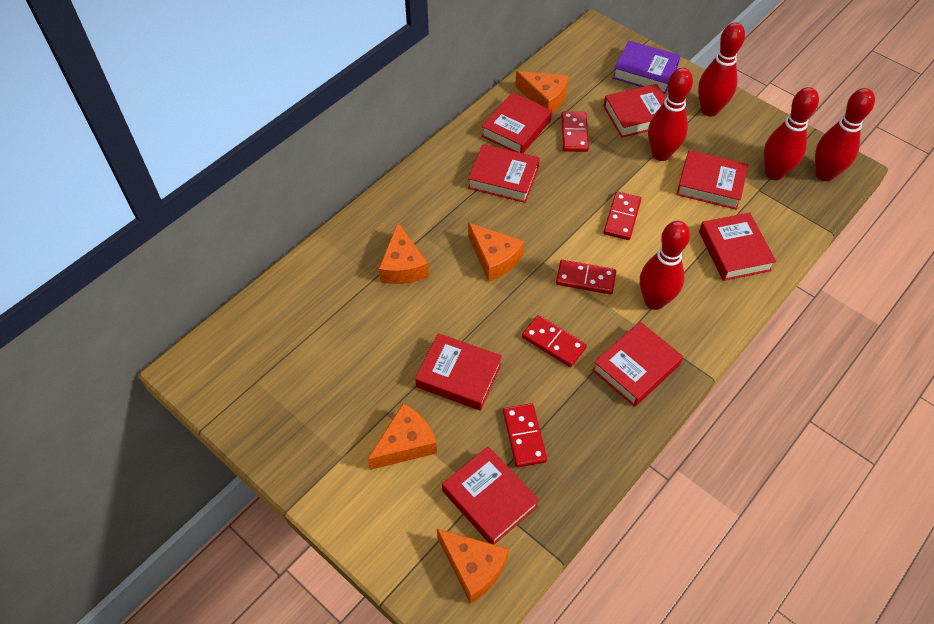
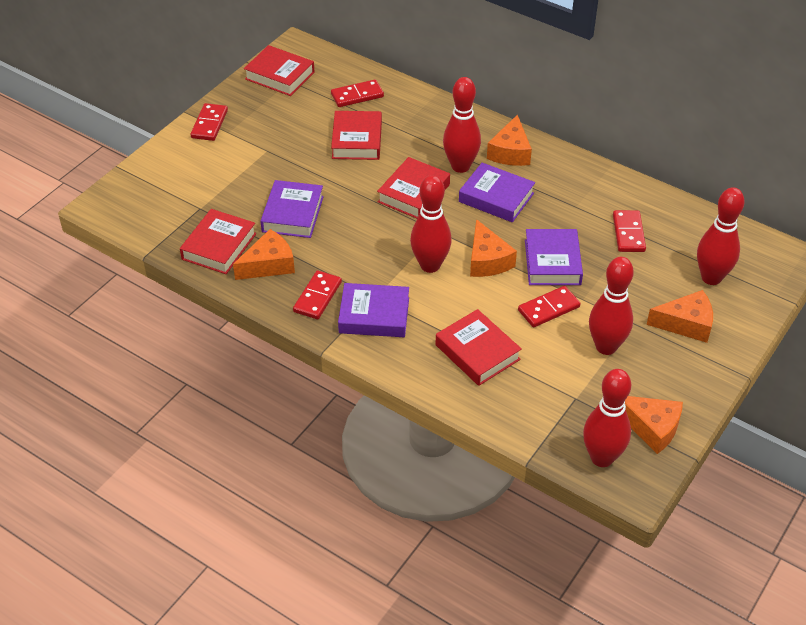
purple book: [613,41,681,94] = 1 -> [260,180,324,238] [338,283,409,337] [459,163,535,222] [525,229,583,285] = 4
red book: [415,333,502,411] [442,446,539,545] [468,144,540,203] [482,92,552,153] [592,322,683,407] [603,84,666,138] [676,150,748,210] [699,212,776,281] = 8 -> [180,209,257,274] [244,45,315,96] [331,111,382,160] [377,157,450,218] [436,309,522,386] = 5

